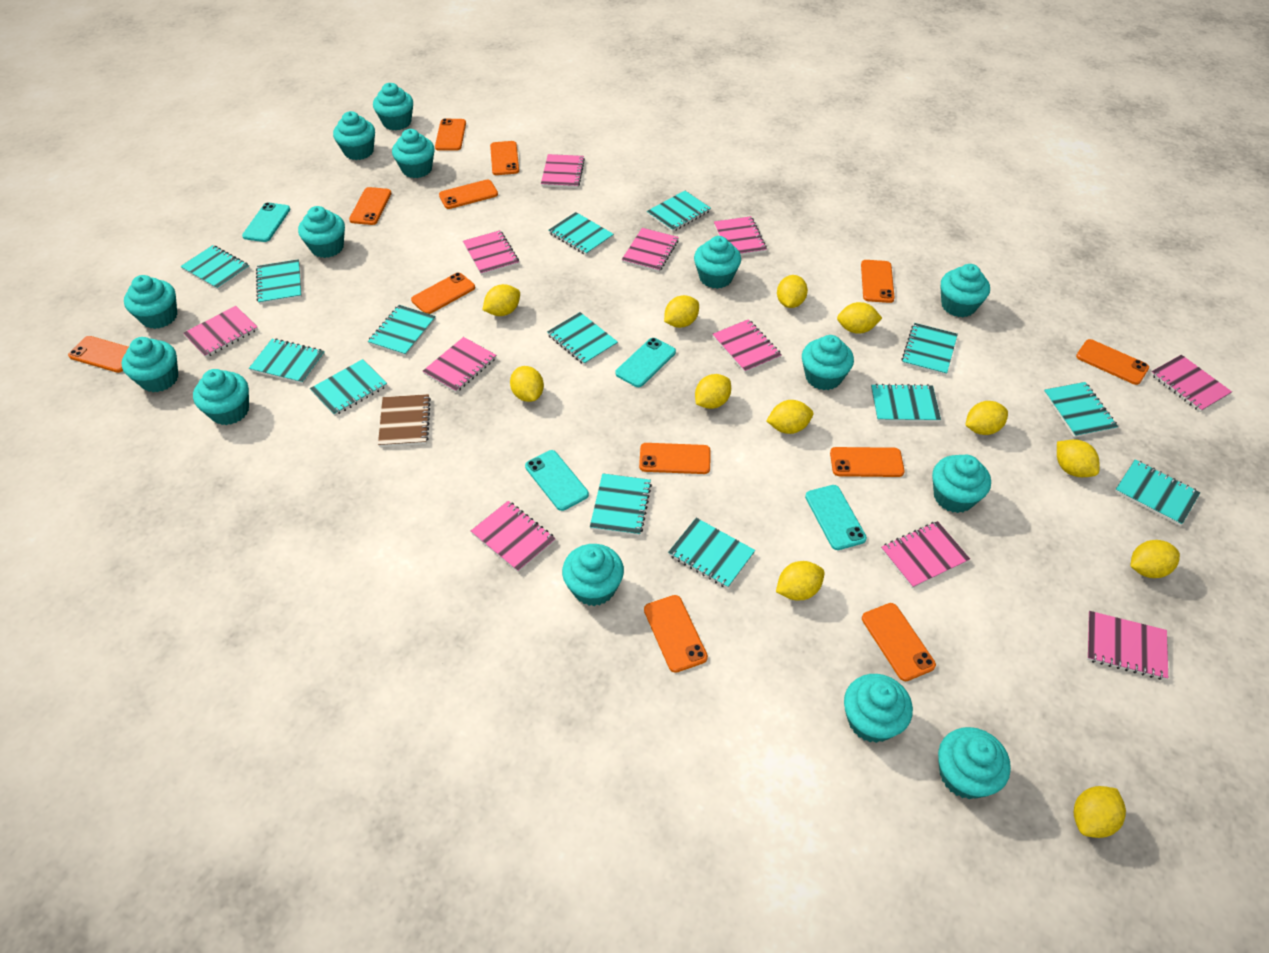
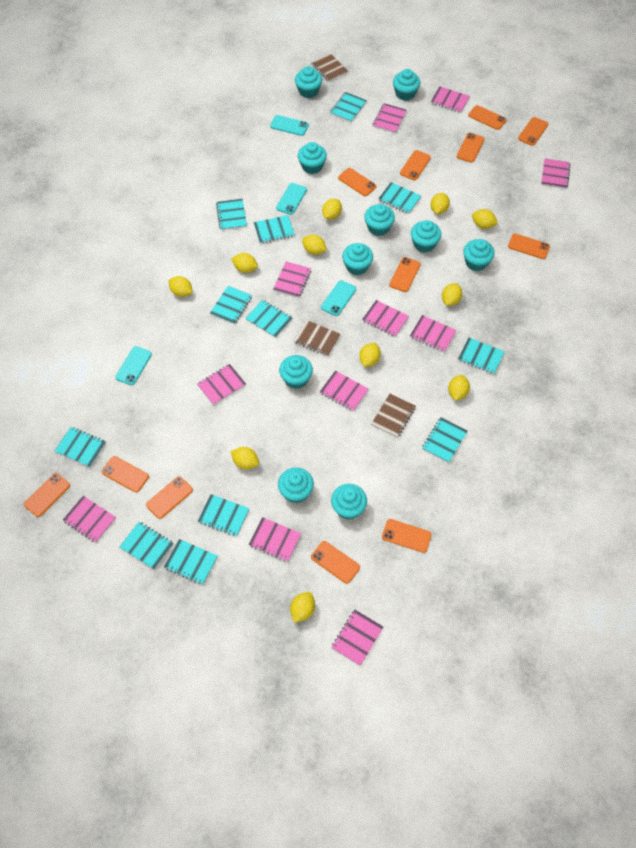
brown notebook: [378,394,431,447] = 1 -> [294,320,341,356] [311,53,348,82] [371,394,416,438] = 3
turquoise cupcake: [122,337,178,392] [124,275,177,329] [193,369,249,425] [298,206,345,258] [333,111,375,160] [373,83,413,130] [392,129,435,178] [562,544,624,606] [694,236,741,289] [802,335,854,390] [844,674,913,743] [932,455,991,513] [938,727,1011,799] [940,264,990,317] = 14 -> [278,467,314,503] [279,355,313,389] [295,66,322,98] [298,142,327,174] [331,484,367,519] [342,243,373,275] [364,204,395,236] [393,69,420,101] [411,220,441,253] [463,239,495,271] = 10
turquoise notebook: [180,245,250,290] [249,338,325,384] [256,259,302,305] [310,359,387,416] [368,305,436,356] [547,312,618,365] [549,212,614,256] [590,473,652,536] [647,191,711,232] [668,518,755,589] [871,384,941,422] [901,323,958,376] [1044,382,1118,438] [1115,460,1200,526] = 14 -> [55,427,106,467] [120,522,173,570] [164,539,218,585] [198,494,250,537] [210,286,252,325] [216,199,247,230] [245,300,292,338] [254,215,295,244] [330,92,367,122] [378,182,421,214] [422,417,468,463] [458,337,505,375] = 12
yellow lemon: [482,284,520,316] [510,366,544,402] [664,295,699,328] [695,374,731,409] [766,400,813,434] [776,561,824,601] [777,275,808,308] [837,302,882,334] [965,401,1008,435] [1057,439,1100,477] [1074,786,1126,838] [1131,540,1180,578] = 12 -> [168,276,192,297] [231,253,258,273] [231,447,259,470] [290,592,315,623] [302,235,326,255] [322,199,342,220] [359,343,381,367] [431,193,450,214] [442,283,462,306] [448,375,470,401] [472,209,498,229] = 11

